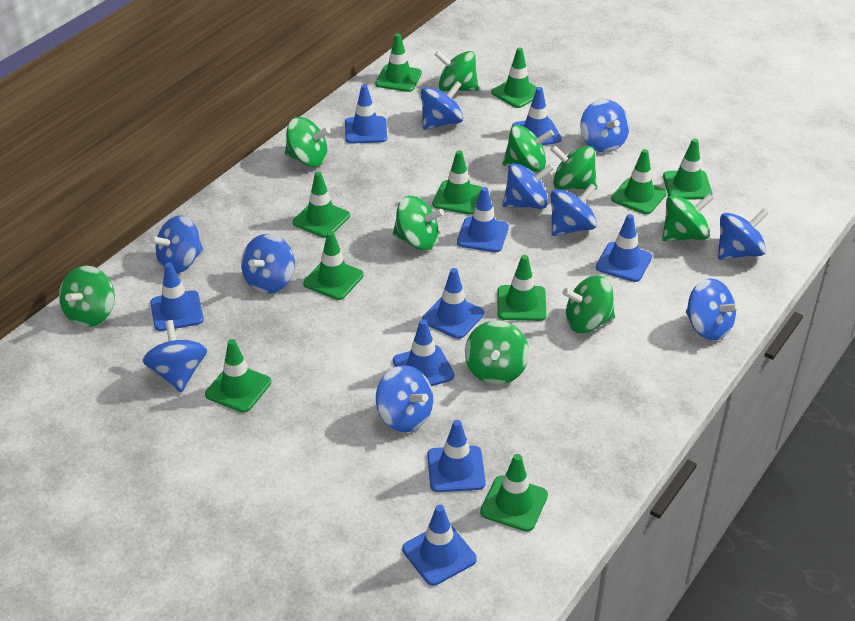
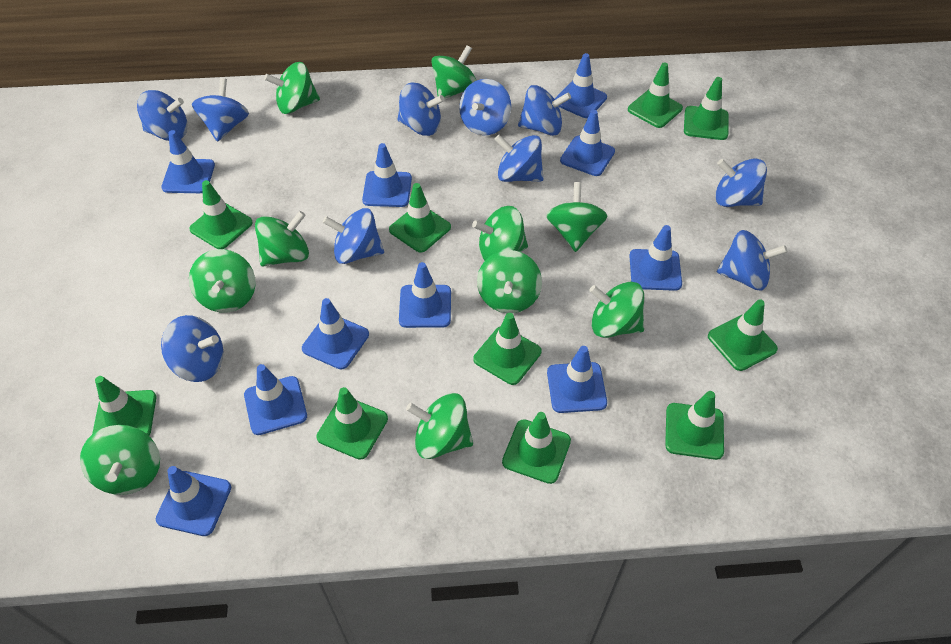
blue traffic cone: [150,263,204,331] [345,84,387,144] [393,319,454,386] [402,505,477,586] [422,268,484,339] [427,420,486,492] [457,187,509,252] [512,87,562,146] [596,214,652,282] = 9 -> [156,466,231,536] [161,130,215,193] [244,364,307,435] [302,298,369,369] [362,143,412,207] [399,262,451,328] [547,346,607,413] [555,53,607,118] [560,110,615,176] [629,225,682,291] = 10
green spinning top: [59,265,115,327] [285,117,330,167] [393,196,444,250] [435,50,479,91] [465,320,529,384] [502,125,554,172] [550,145,597,190] [562,276,615,333] [662,193,714,241] = 9 -> [80,425,160,495] [189,249,256,313] [255,211,309,266] [264,62,320,114] [406,393,473,459] [431,45,477,99] [472,206,528,261] [477,250,542,313] [546,182,607,252] [589,282,644,338] = 10

